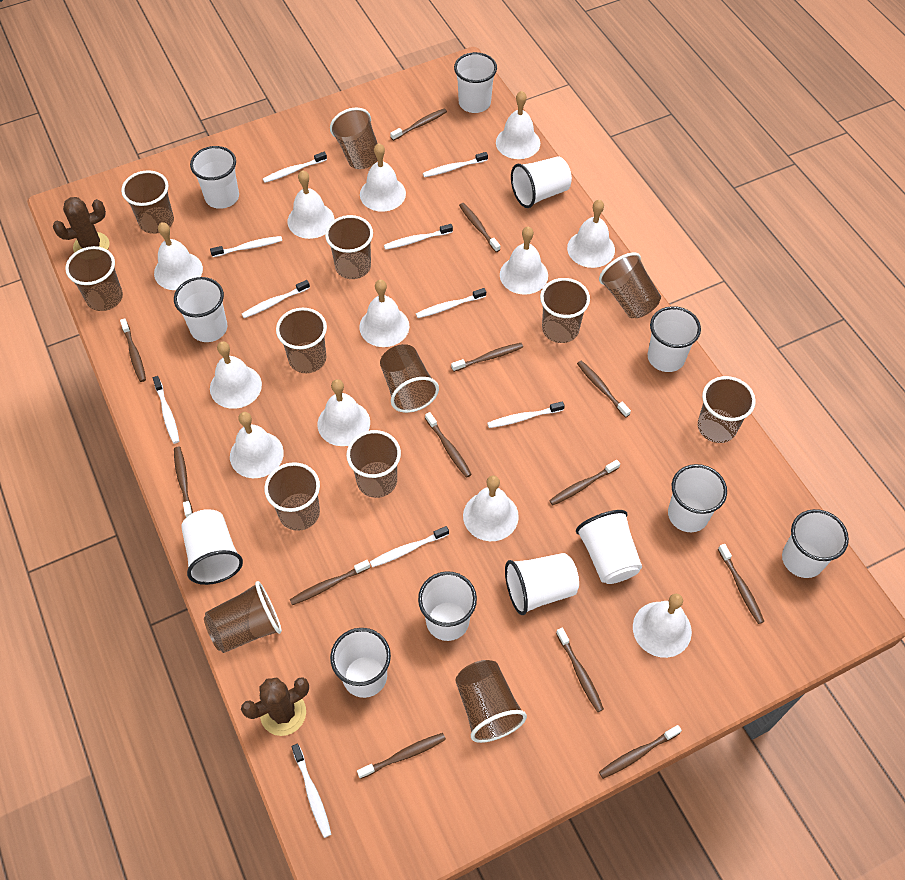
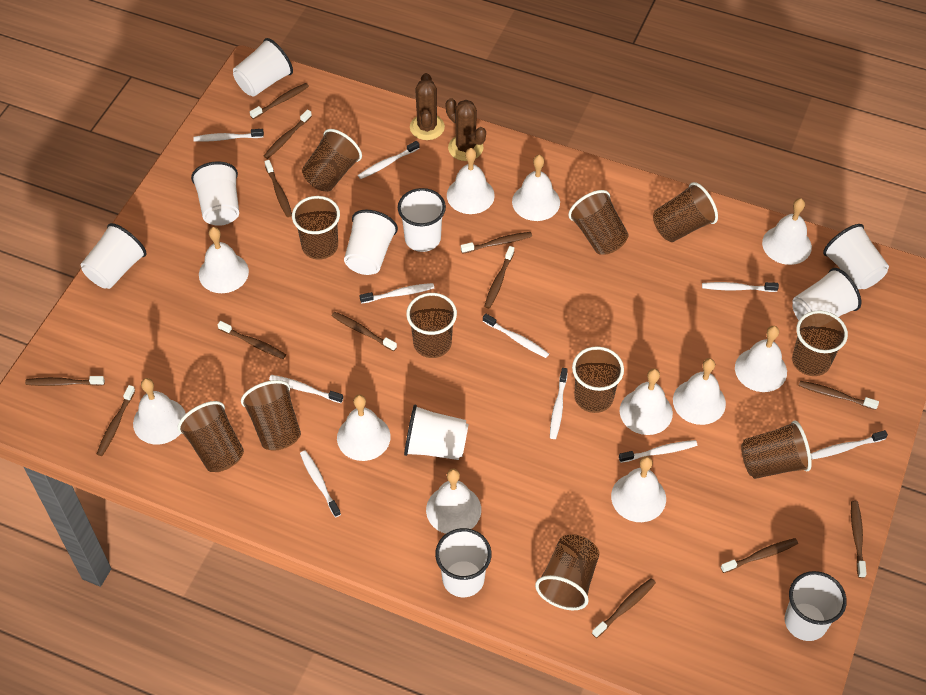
brown cup: [65,246,123,311] [121,170,174,234] [204,581,282,653] [264,462,320,531] [276,308,327,373] [325,215,373,279] [330,108,378,169] [346,430,401,498] [380,344,439,413] [455,660,527,743] [540,278,590,343] [599,252,661,318] [698,376,756,443] = 13 -> [177,401,244,472] [241,380,301,451] [292,196,340,260] [302,129,362,192] [406,293,457,358] [535,534,600,610] [568,190,629,255] [572,346,624,413] [653,182,718,242] [741,420,812,479] [792,310,848,376] = 11
white bell: [154,222,203,290] [210,341,262,409] [230,412,284,478] [287,170,334,239] [318,379,370,446] [359,280,409,347] [360,143,406,212] [463,475,519,541] [496,91,540,159] [500,227,548,295] [567,200,615,268] [633,594,692,658] = 12 -> [133,378,186,445] [199,227,249,293] [337,394,391,461] [426,469,481,534] [447,148,495,214] [512,155,560,221] [611,456,666,522] [620,368,673,435] [673,358,726,425] [735,326,787,392] [762,198,812,265] = 11
white cup: [174,277,227,342] [181,509,243,585] [190,146,239,209] [330,628,391,698] [418,571,477,641] [454,52,497,113] [505,553,579,615] [511,156,572,208] [576,510,642,584] [648,306,701,372] [668,464,727,532] [782,509,849,578] = 12 -> [81,223,147,289] [191,161,239,226] [233,38,293,97] [344,210,398,275] [398,188,446,252] [404,404,469,460] [435,528,491,597] [785,571,847,641] [792,268,861,320] [823,224,889,289] = 10

